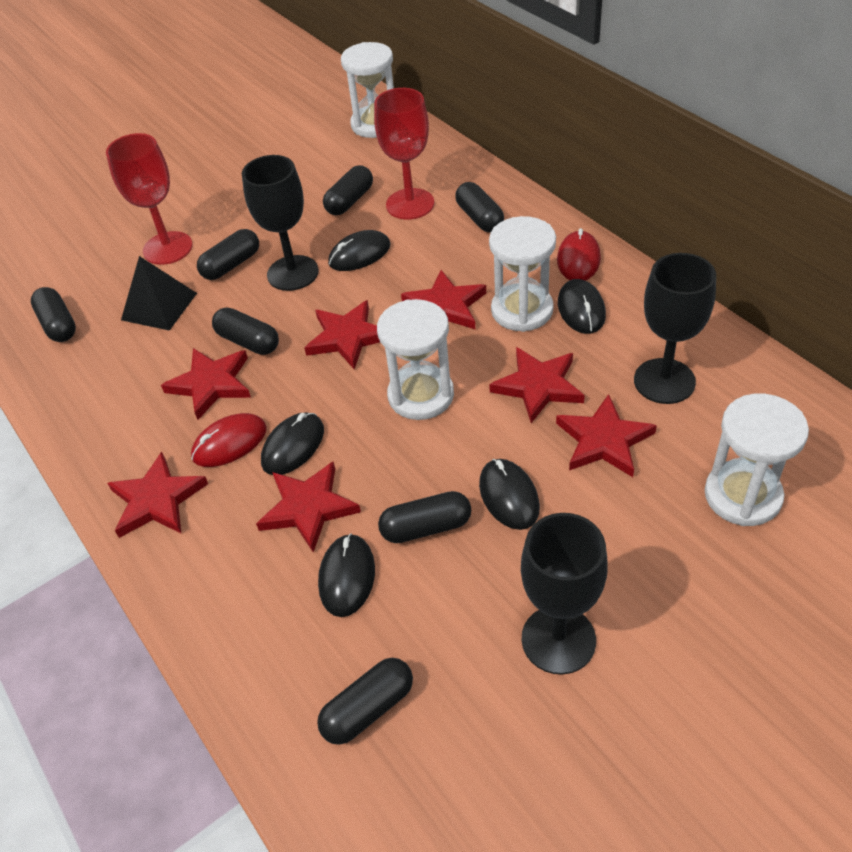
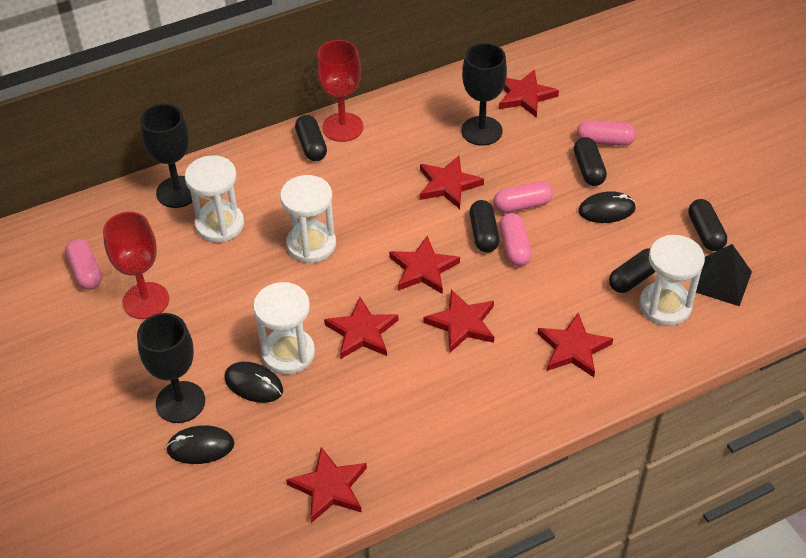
black capsule: [31,287,76,342] [197,229,259,280] [212,307,279,355] [317,658,413,745] [323,165,373,215] [378,491,471,543] [455,182,504,232] = 7 -> [295,115,327,161] [469,200,499,252] [574,137,607,186] [609,248,656,293] [688,199,727,251] = 5
black mouse: [261,412,324,475] [318,533,375,617] [328,230,391,271] [479,459,540,530] [558,279,606,334] = 5 -> [166,425,235,464] [224,362,283,403] [578,191,636,223] = 3
pink capsule: none = 0 -> [65,239,102,290] [494,181,553,213] [499,213,532,266] [577,120,636,146] = 4
red mouse: [191,413,267,467] [557,228,601,280] = 2 -> none = 0

